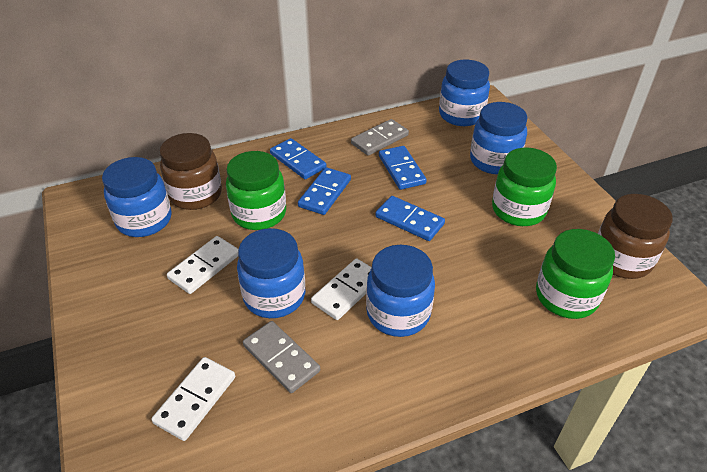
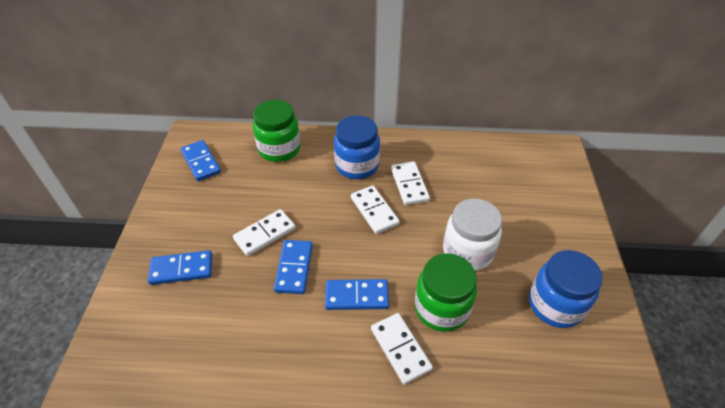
blue jar: [102,157,172,237] [237,228,305,318] [366,245,435,337] [439,60,490,126] [470,102,528,175] = 5 -> [334,115,380,179] [529,250,603,328] = 2
brown jar: [160,133,222,210] [598,194,673,279] = 2 -> none = 0
green jar: [226,151,286,230] [492,148,557,226] [536,229,615,319] = 3 -> [253,100,300,162] [415,253,477,332] = 2
grey domino: [243,321,320,393] [351,119,409,156] = 2 -> none = 0
white domino: [151,357,235,441] [167,236,238,294] [311,258,372,320] = 3 -> [233,209,296,256] [351,185,400,234] [371,313,433,385] [391,161,430,205] = 4
white jar: none = 0 -> [443,198,502,271] = 1

